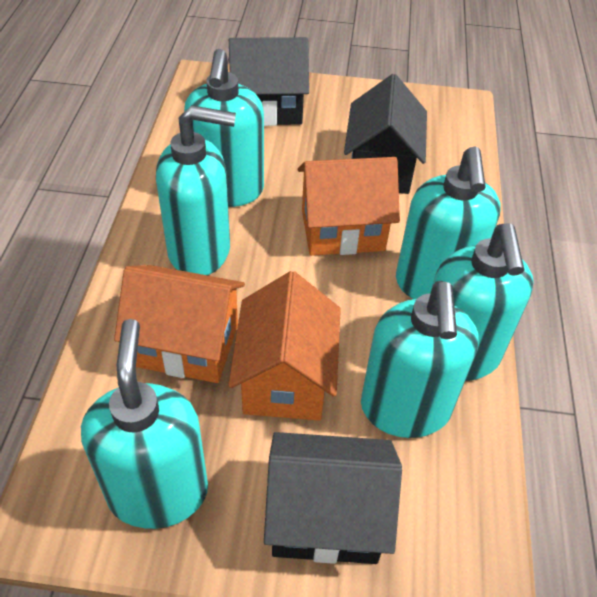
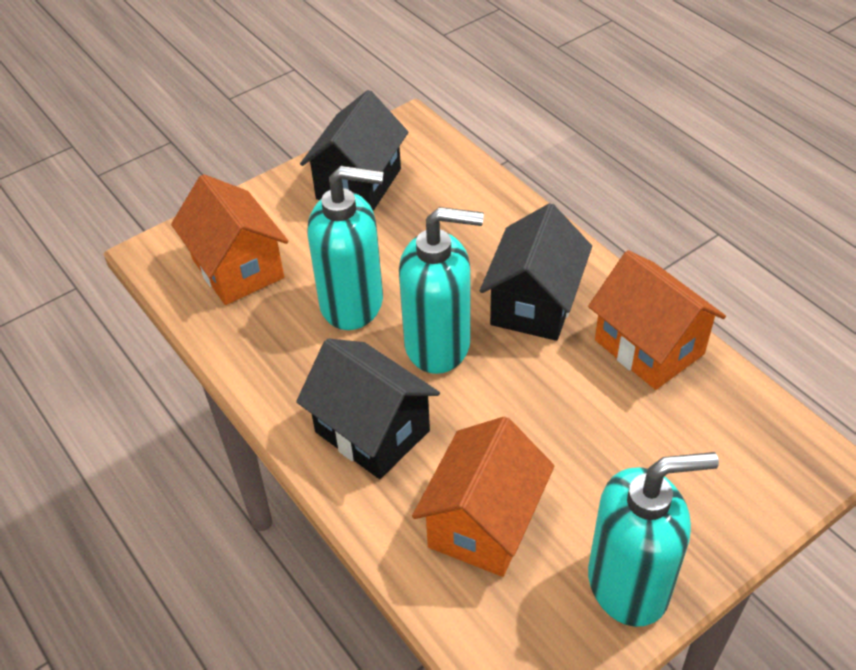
turquoise soap dispenser: [81,319,208,529] [156,105,236,275] [184,49,264,207] [361,281,479,438] [396,147,501,299] [431,223,534,381] = 6 -> [307,166,384,330] [399,207,484,374] [588,452,719,627] = 3

